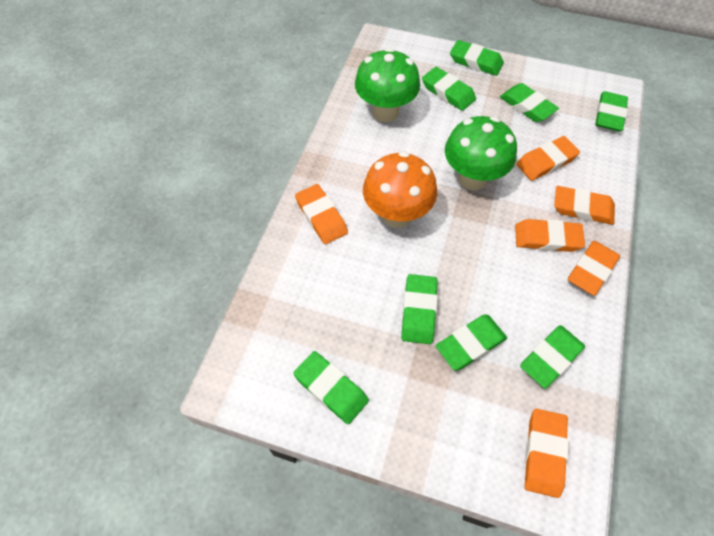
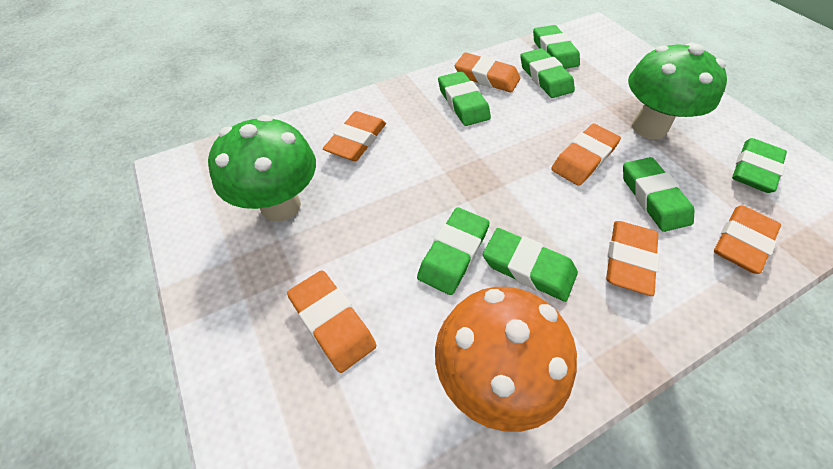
green eraser: [293,351,369,424] [401,274,438,344] [422,67,476,111] [436,315,507,371] [450,40,504,76] [500,83,559,122] [520,325,585,389] [595,91,628,132] = 8 -> [417,208,490,295] [438,71,491,126] [483,228,578,302] [520,48,575,98] [533,25,580,69] [623,157,694,232] [732,138,787,193] = 7

